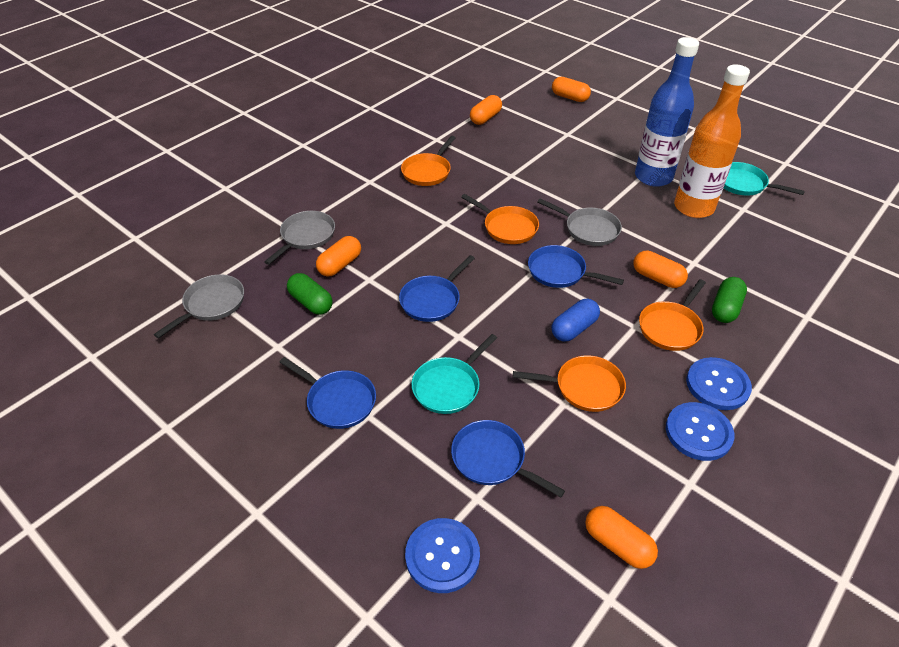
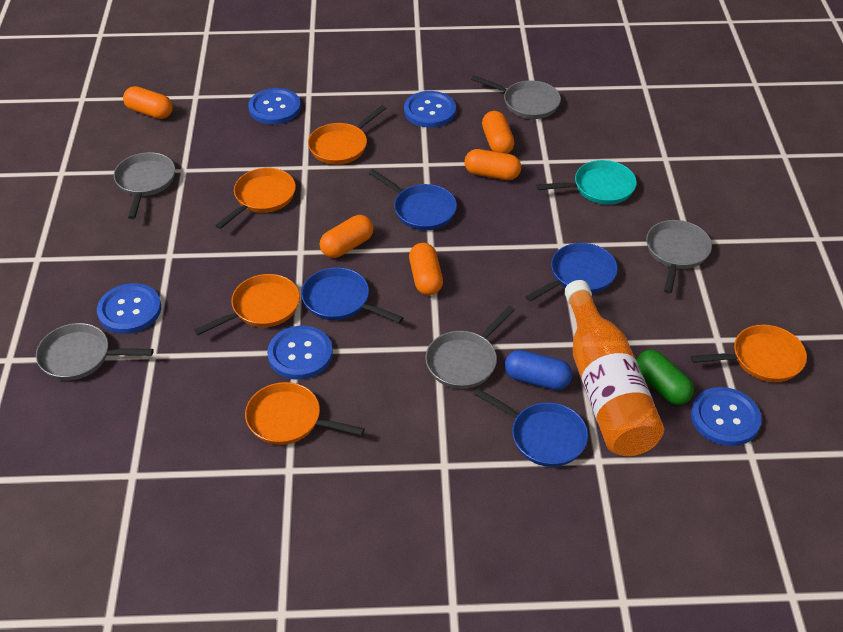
blue bottle: [635,37,699,187] = 1 -> none = 0
blue button: [405,518,480,593] [666,402,734,461] [686,357,752,410] = 3 -> [97,283,161,334] [248,88,301,124] [267,326,333,380] [404,91,456,128] [691,387,762,446] = 5
green capsule: [287,273,333,315] [712,277,747,323] = 2 -> [636,350,694,405] = 1
grey pan: [154,274,244,338] [264,211,335,265] [537,198,622,246] = 3 -> [36,323,154,380] [114,152,175,219] [425,306,515,389] [471,75,561,119] [646,220,712,294] = 5
orange pan: [401,136,456,186] [461,194,539,244] [513,355,626,412] [639,279,706,351] = 4 -> [194,274,300,335] [215,168,296,229] [245,382,365,445] [308,105,387,165] [691,325,807,382] = 5
turquoise pan: [412,334,497,414] [724,162,805,196] = 2 -> [536,160,637,205] = 1

